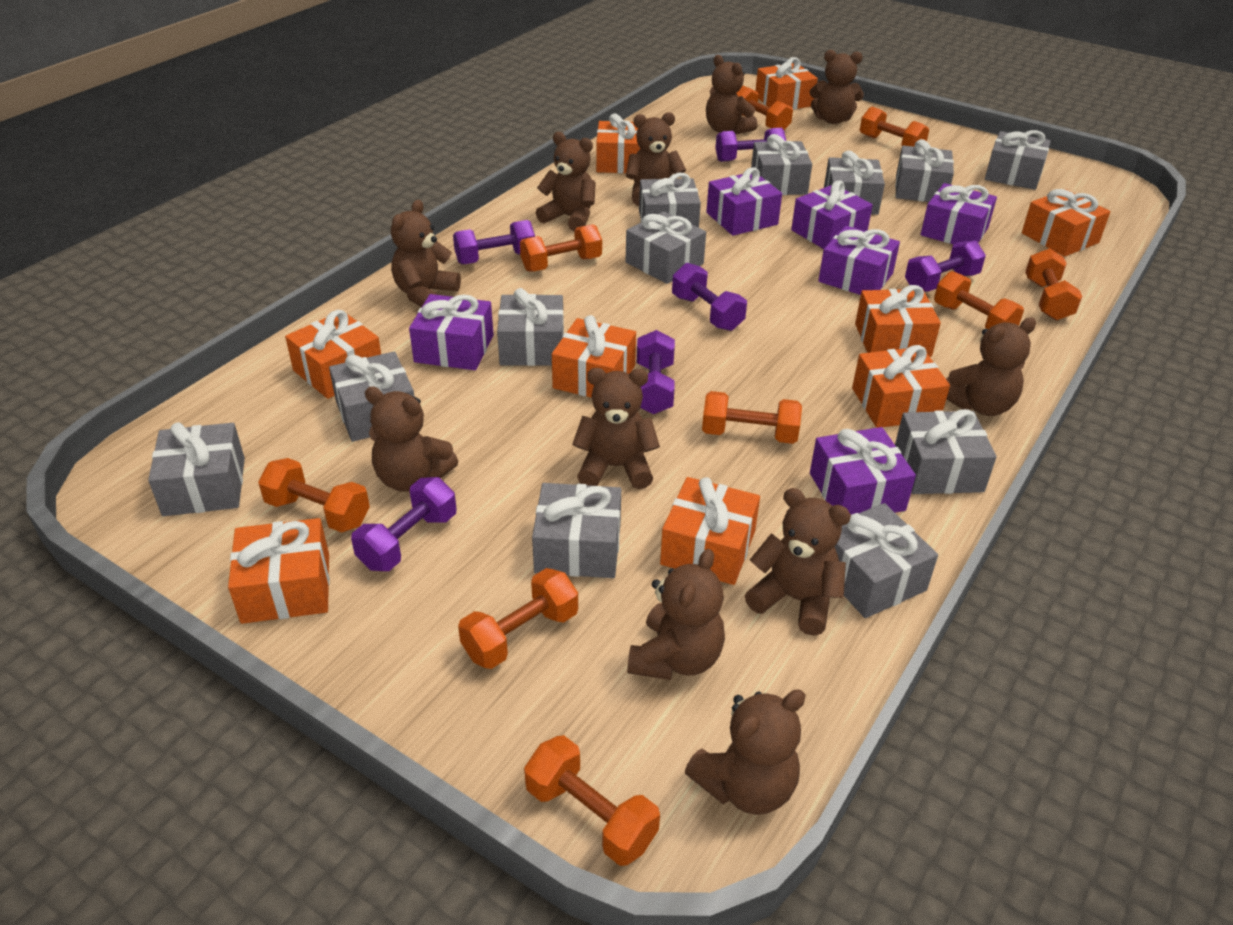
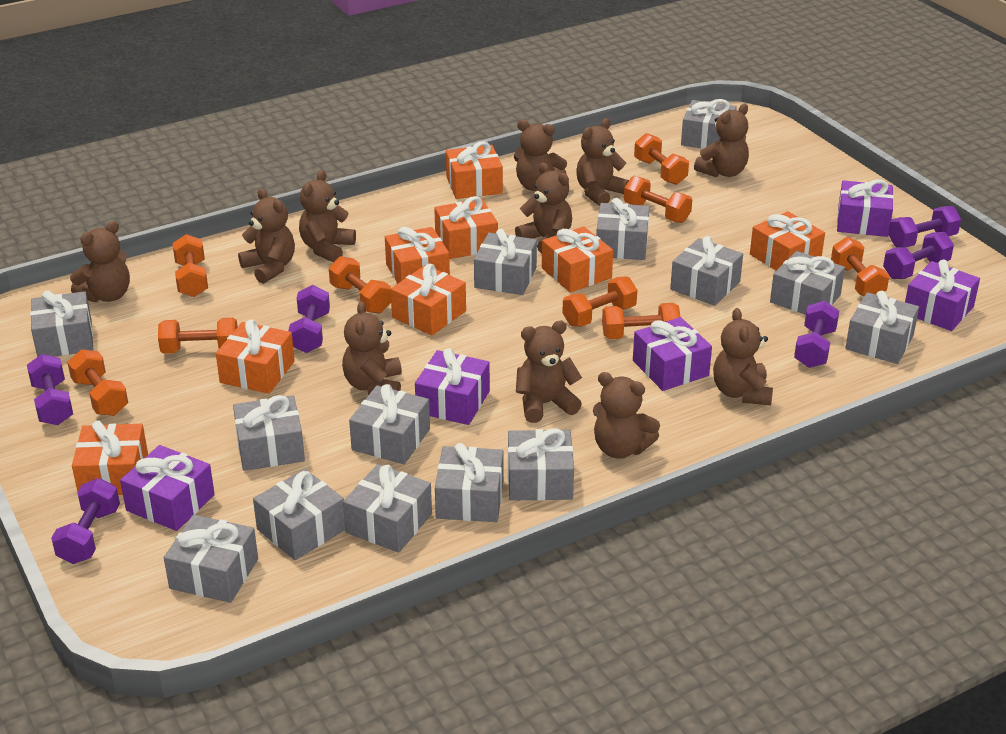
grey gift: [148,422,245,516] [329,352,414,442] [497,288,564,366] [532,483,621,578] [625,211,706,284] [639,172,701,228] [751,134,812,195] [824,150,885,215] [834,503,938,618] [895,139,954,202] [895,409,996,494] [985,130,1051,190] = 12 -> [30,290,93,357] [164,515,258,603] [233,395,305,471] [253,469,345,560] [343,464,432,553] [349,384,430,464] [435,443,504,522] [474,229,537,295] [508,428,574,501] [596,198,649,260] [670,236,743,306] [681,99,737,149] [770,251,845,315] [845,291,919,364] = 14
orange gift: [228,518,330,624] [285,310,381,399] [552,315,636,398] [596,113,641,173] [660,477,760,585] [755,57,818,110] [852,345,950,428] [855,285,941,357] [1022,189,1110,257] = 9 -> [72,421,148,495] [216,319,295,394] [385,227,450,283] [390,264,466,335] [434,196,498,259] [446,142,503,199] [542,226,613,293] [750,211,825,271] = 8
purple gift: [409,294,494,370] [706,167,782,236] [791,180,873,249] [810,427,916,515] [818,226,900,295] [921,183,997,244] = 6 -> [120,445,215,531] [415,348,490,425] [633,317,712,391] [837,179,894,237] [905,260,980,331] = 5

